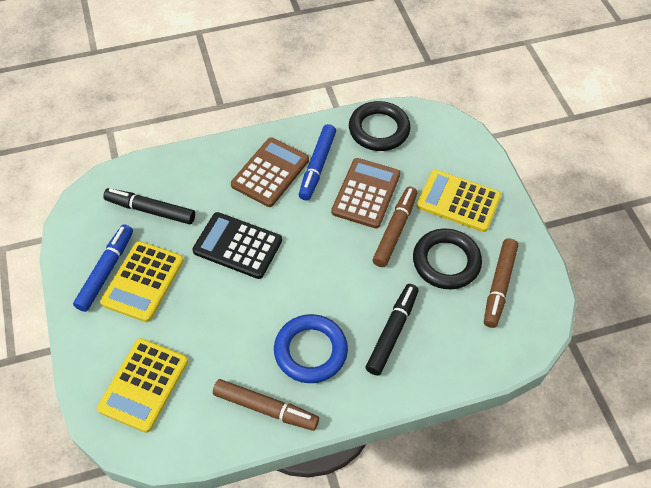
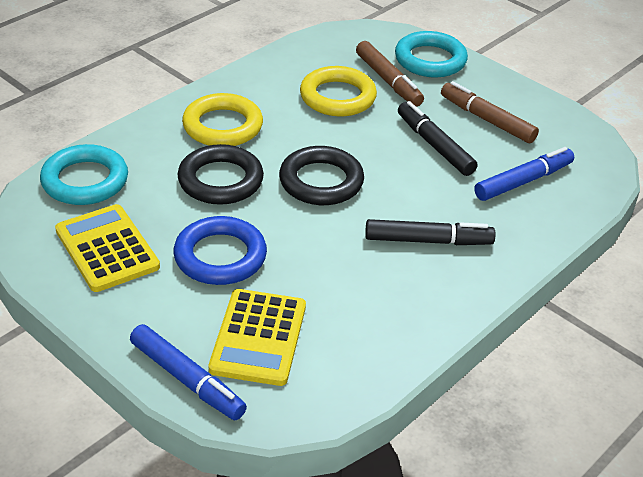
black calculator: [192,212,282,279] = 1 -> none = 0
brown calculator: [231,137,309,207] [331,158,400,228] = 2 -> none = 0
brown marker: [213,379,319,431] [372,187,417,267] [484,238,518,328] = 3 -> [356,41,424,107] [441,81,539,143] = 2
turquoise ring: none = 0 -> [40,144,128,205] [395,31,468,77] = 2
yellow calculator: [97,338,188,433] [100,241,184,322] [417,169,501,232] = 3 -> [55,204,160,292] [209,289,306,386] = 2
yellow ring: none = 0 -> [182,93,263,146] [300,66,377,116] = 2

